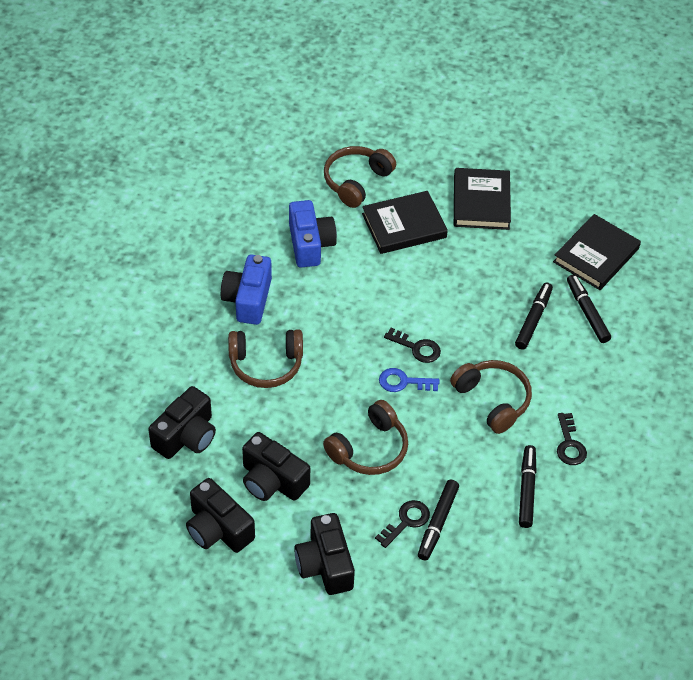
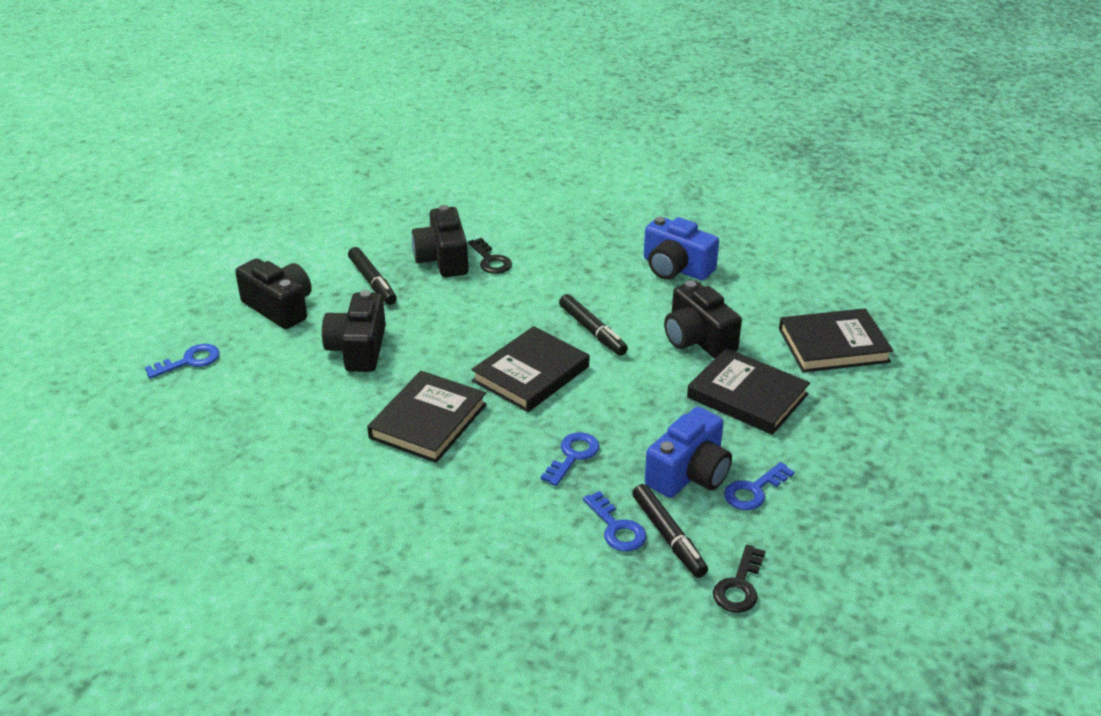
black book: [362,191,448,254] [454,168,511,230] [553,214,641,290] = 3 -> [367,371,487,463] [471,326,589,412] [687,348,810,435] [779,308,893,372] = 4
black key: [375,500,430,548] [384,328,441,363] [557,413,587,465] = 3 -> [468,238,512,274] [713,545,766,613] = 2
black marker: [418,480,459,560] [515,283,553,350] [519,445,536,528] [567,274,611,343] = 4 -> [348,247,397,305] [559,294,628,356] [632,484,708,578] = 3
blue key: [379,368,440,392] = 1 -> [145,344,220,379] [541,432,600,486] [583,491,646,552] [724,462,794,510] = 4
brown headphones: [228,330,303,388] [323,400,408,475] [324,146,396,208] [450,360,532,434] = 4 -> none = 0

